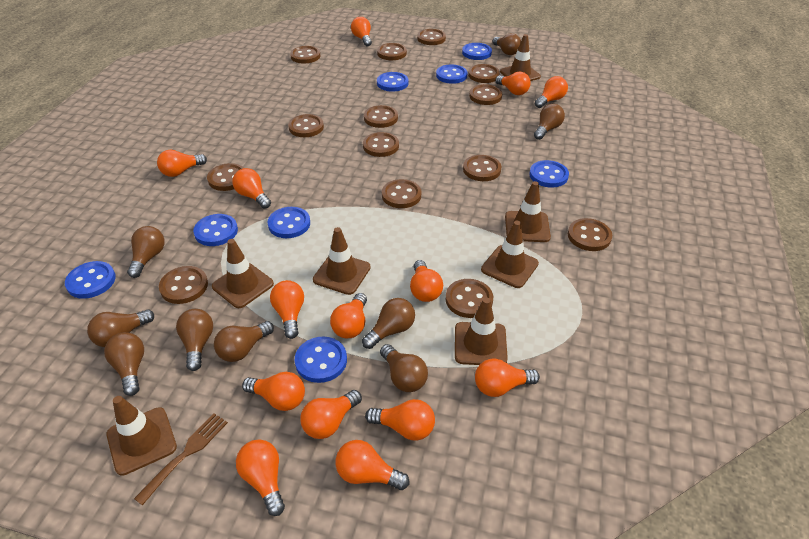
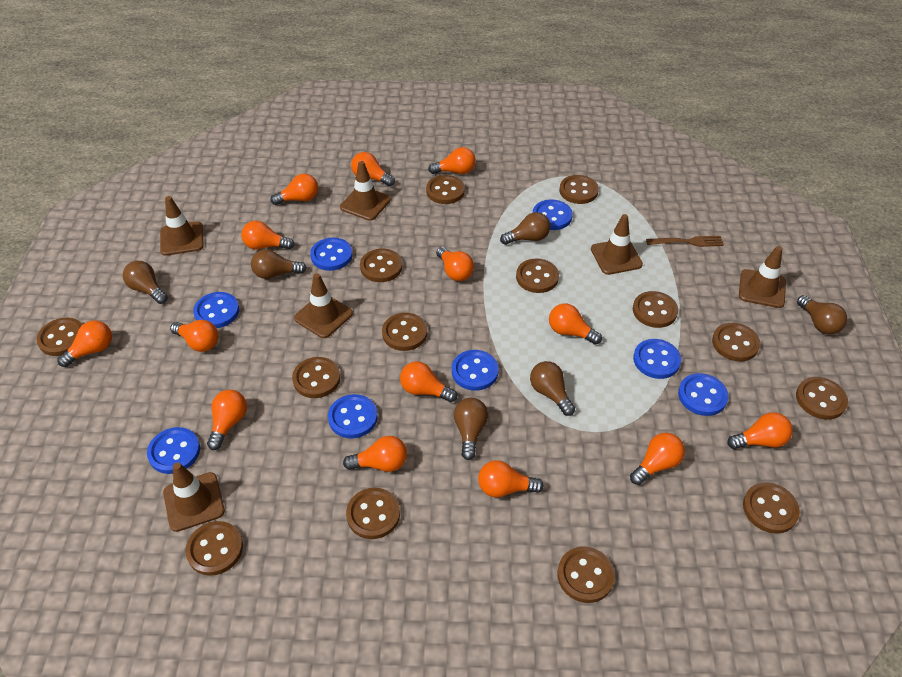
brown light bulb: [87,309,154,347] [104,332,144,396] [127,226,165,278] [176,309,213,371] [214,321,274,362] [362,298,415,349] [380,344,428,392] [493,33,521,55] [534,104,565,140] = 9 -> [123,261,168,304] [251,249,307,279] [454,398,488,460] [500,212,550,245] [530,361,575,416] [797,295,847,334] = 6
brown traffic cone: [107,396,177,476] [212,239,274,308] [313,227,371,295] [455,297,508,365] [481,220,539,288] [500,34,541,81] [505,181,551,242] = 7 -> [160,196,204,256] [163,462,225,532] [294,273,353,338] [340,161,391,221] [591,214,643,275] [739,246,786,308] = 6

